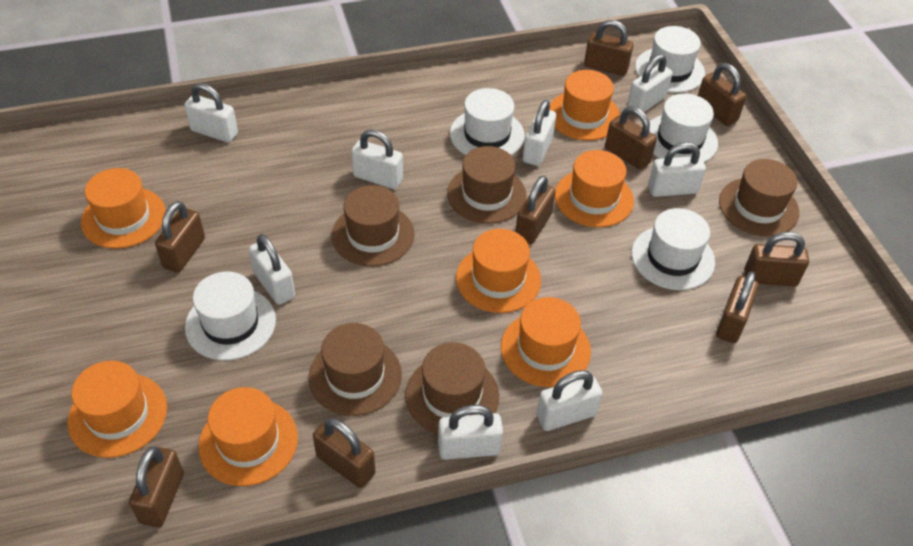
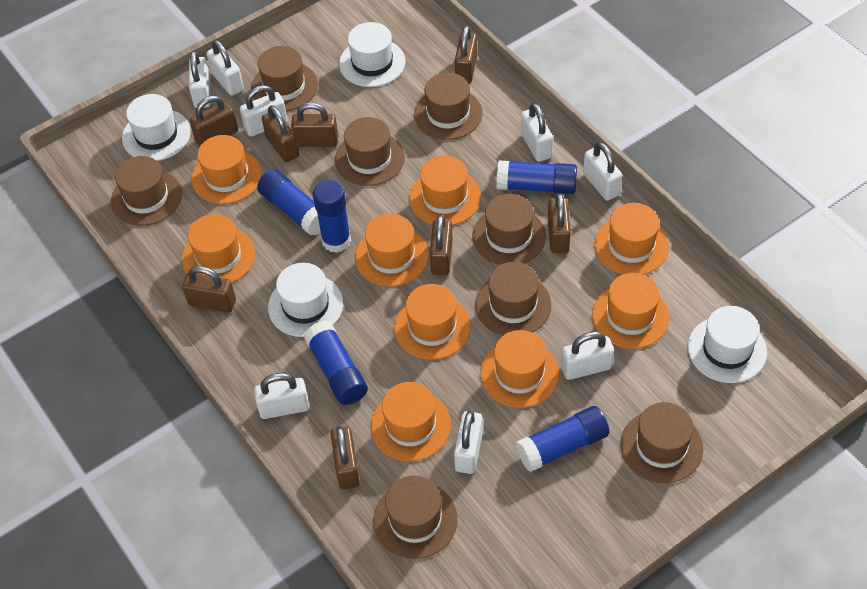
blue glue stick: none = 0 -> [257,169,321,236] [304,321,368,405] [313,180,351,253] [497,161,577,194] [516,406,609,472] = 5
brown hat: [308,323,402,416] [332,185,415,267] [405,342,499,434] [447,146,526,224] [719,159,799,237] = 5 -> [111,156,182,226] [251,46,318,111] [335,117,405,186] [373,475,458,559] [414,73,483,140] [472,194,546,265] [475,262,551,335] [621,402,703,483] = 8
brown padlock: [129,446,184,527] [155,201,205,273] [313,418,375,488] [515,175,556,244] [584,20,634,76] [605,106,657,170] [698,63,746,126] [716,271,759,343] [744,232,809,286] = 9 -> [182,266,236,312] [190,96,238,146] [262,105,299,162] [291,102,338,147] [330,426,360,489] [430,215,453,275] [455,26,477,83] [548,193,571,254] = 8
orange hat: [67,361,167,458] [81,168,166,249] [198,387,298,486] [456,229,541,313] [501,297,591,387] [550,70,620,140] [555,150,634,227] = 7 -> [182,214,255,283] [192,135,262,204] [355,214,429,287] [371,382,451,461] [394,284,471,360] [409,156,481,225] [480,330,559,408] [592,273,670,349] [594,203,669,275] = 9
white hat: [185,272,276,361] [450,88,525,155] [632,208,715,290] [635,26,705,93] [649,94,718,163] = 5 -> [122,94,191,161] [268,263,343,337] [339,22,405,87] [688,306,767,383] = 4

